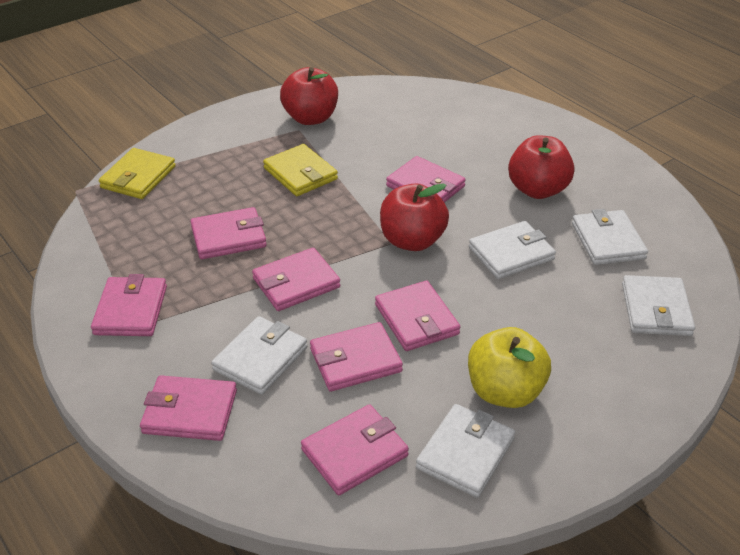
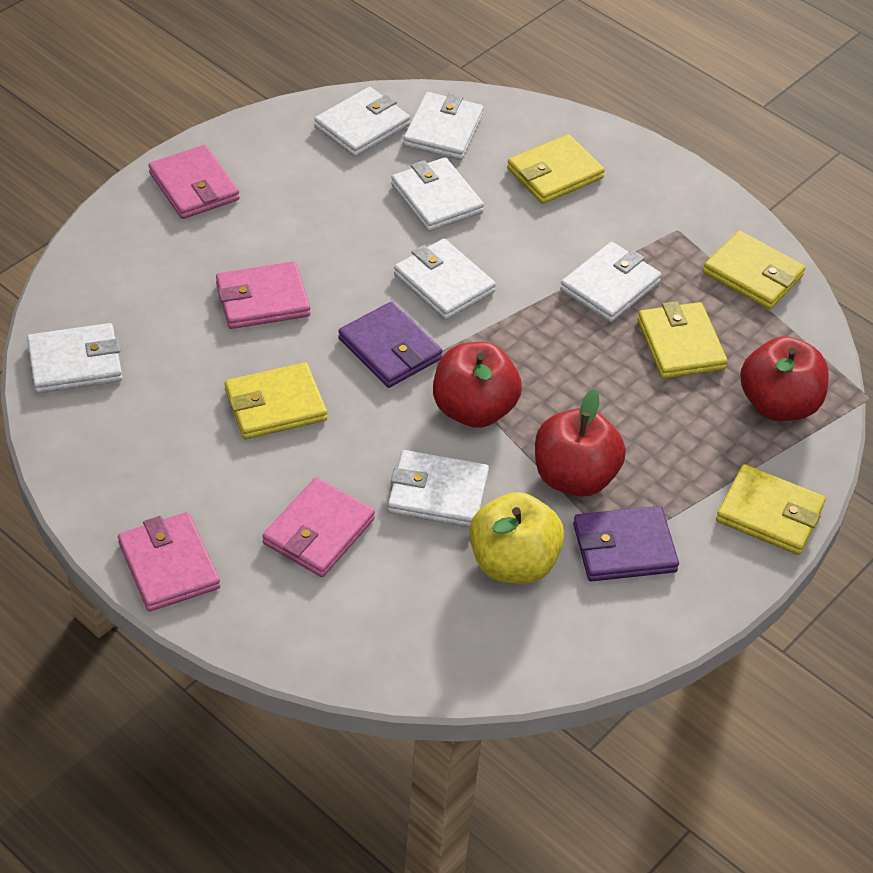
pink wallet: [91,274,167,336] [140,375,237,441] [190,207,267,259] [252,248,340,311] [301,404,409,495] [310,322,403,392] [375,281,460,351] [386,156,466,203] = 8 -> [118,512,220,611] [148,145,239,219] [216,261,310,329] [262,477,375,577] = 4
purple wallet: none = 0 -> [338,302,442,388] [573,506,679,581] = 2
white wallet: [211,316,307,395] [416,404,515,498] [469,221,556,279] [572,209,648,265] [622,275,695,336] = 5 -> [27,323,122,394] [314,87,410,157] [388,450,489,528] [391,157,484,232] [394,239,496,320] [403,92,484,160] [560,242,662,322] = 7
yellow wallet: [99,148,176,199] [263,144,338,196] = 2 -> [225,362,327,439] [507,134,605,204] [637,301,728,379] [703,230,805,309] [716,464,826,555] = 5

